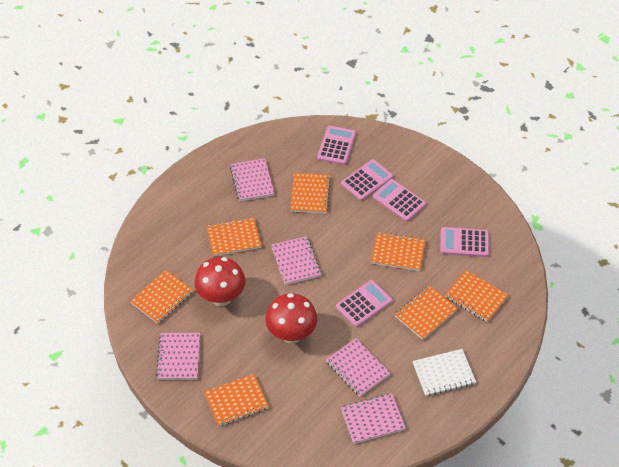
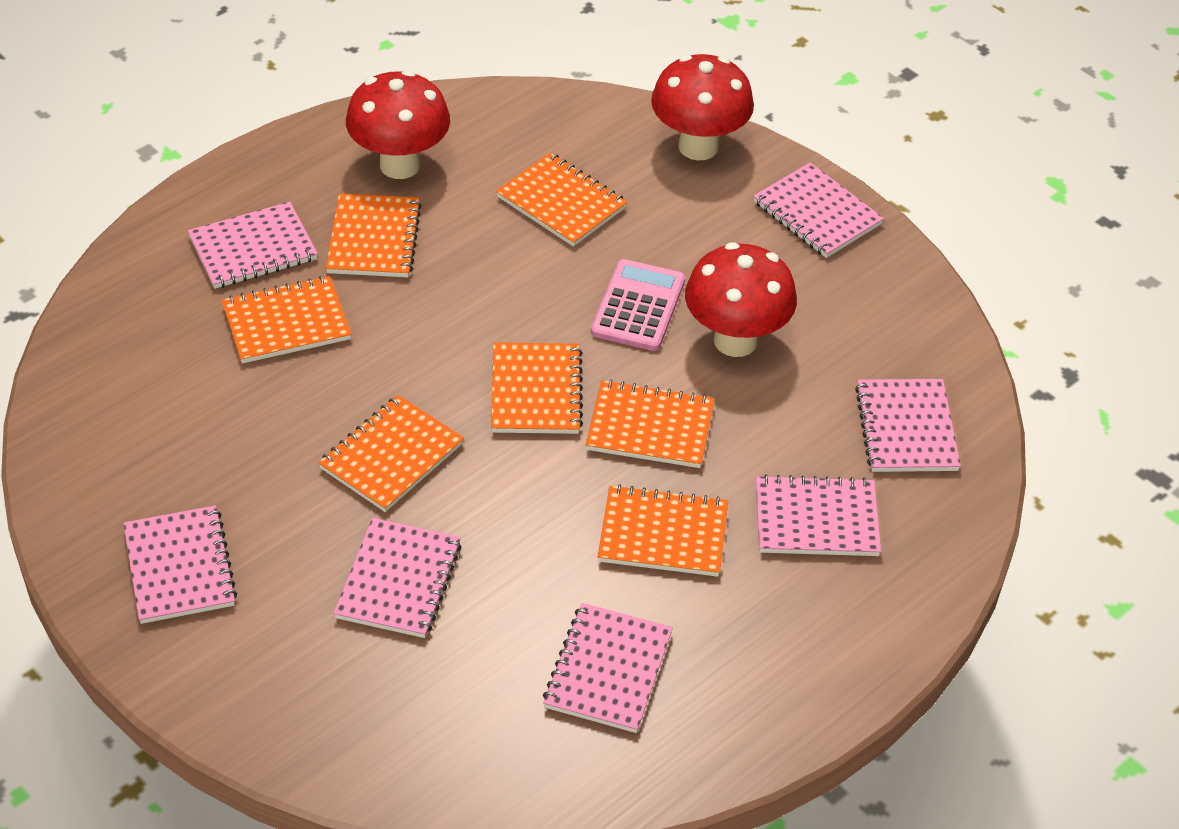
pink calculator: [317,126,356,165] [336,280,393,327] [341,159,393,201] [373,179,426,222] [440,227,489,257] = 5 -> [591,259,685,351] = 1
pink notebook: [156,333,200,380] [230,158,275,202] [271,236,321,285] [326,338,391,397] [341,393,406,444] = 5 -> [123,505,237,624] [188,202,318,289] [334,518,462,638] [543,603,673,733] [753,162,884,258] [756,475,881,556] [855,379,961,472] = 7
red mushroom: [194,257,245,306] [265,293,317,344] = 2 -> [346,70,450,179] [651,54,754,161] [685,242,797,357] = 3
white notebook: [412,349,476,396] = 1 -> none = 0

